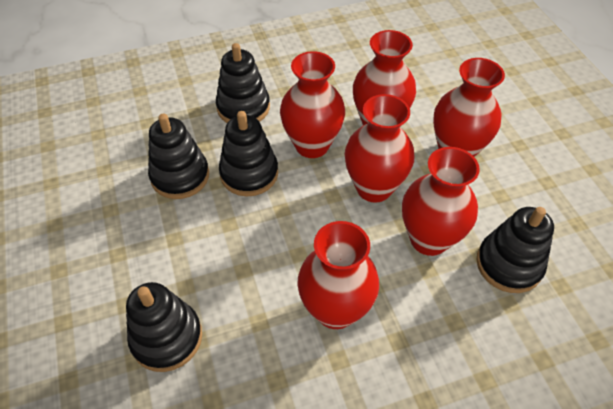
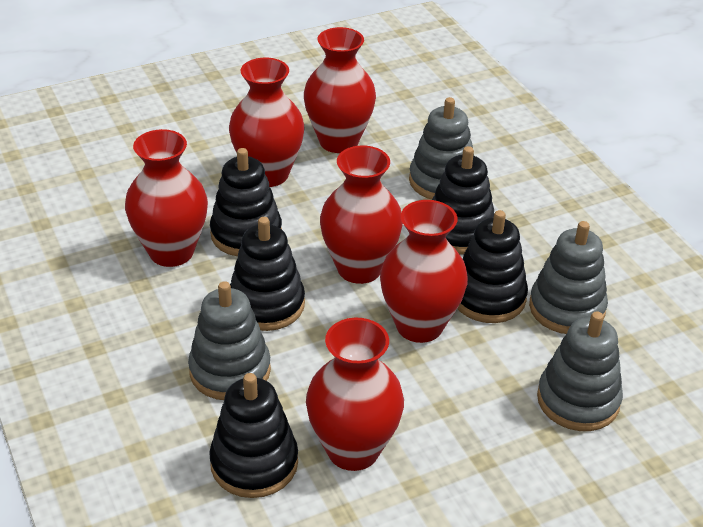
grey stacking toy: none = 0 -> [188,281,271,400] [409,97,474,200] [529,221,608,334] [537,311,623,431] = 4

